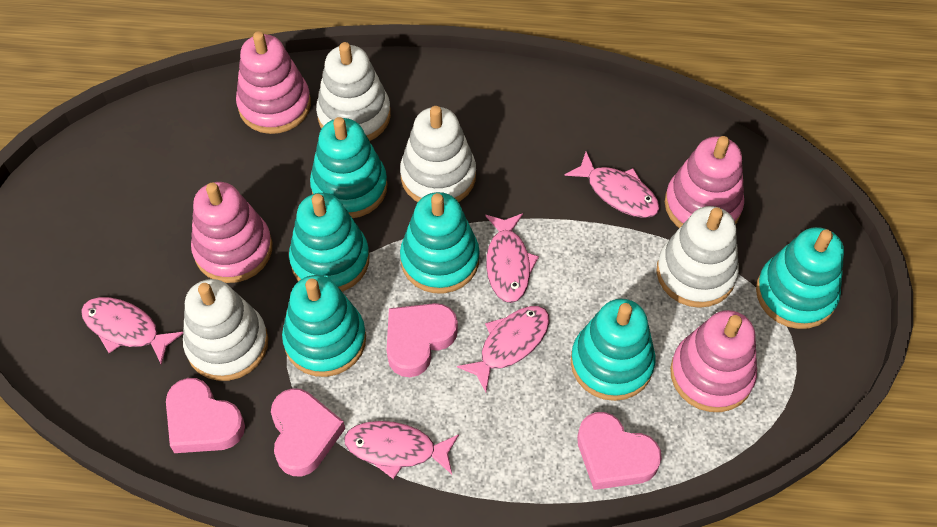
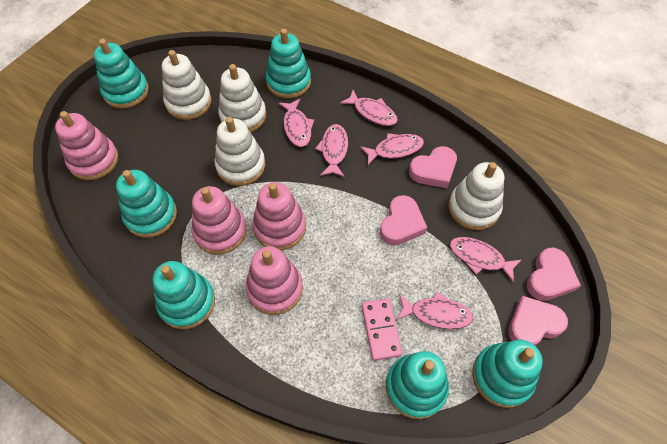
pink domino: none = 0 -> [362,299,402,361] = 1
pink fish: [81,297,183,365] [344,421,459,479] [457,306,550,392] [485,213,539,303] [564,151,660,218] = 5 -> [278,99,314,147] [315,124,348,177] [340,90,398,126] [360,133,424,165] [397,292,473,329] [450,237,521,283] = 6

